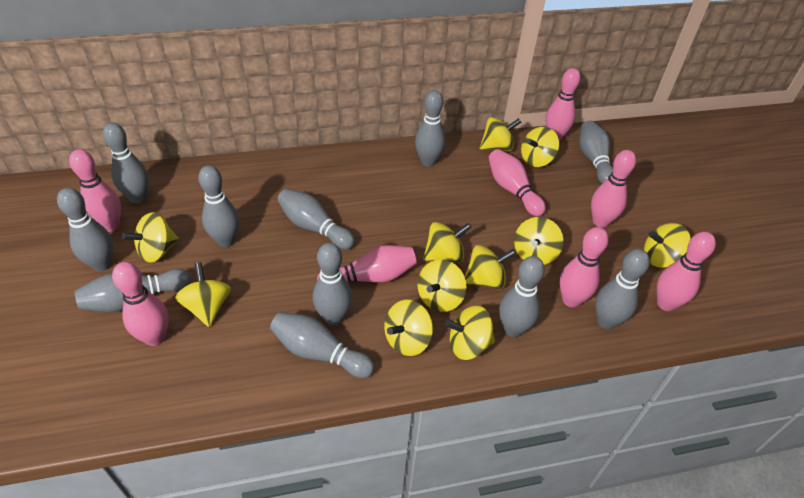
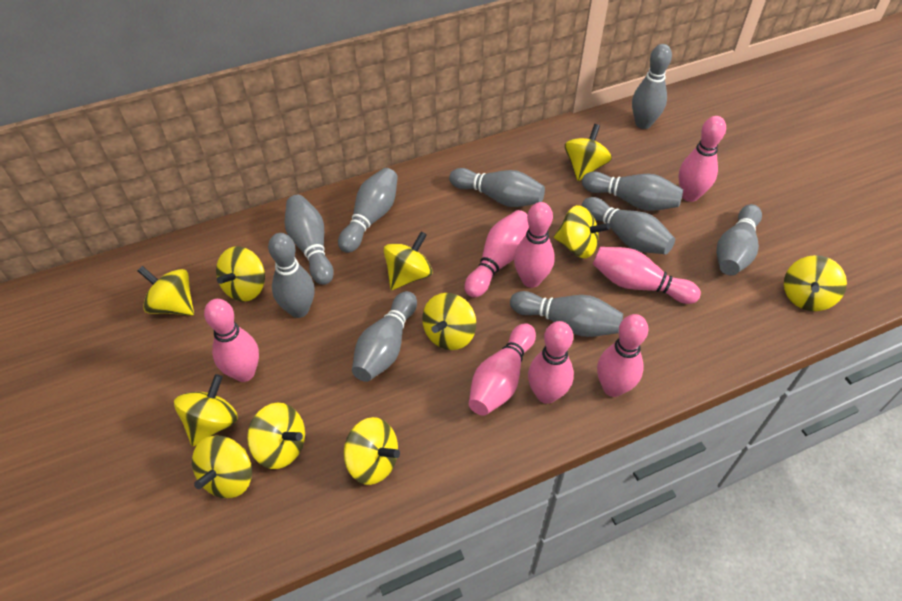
grey bowling pin: [57,188,113,272] [75,269,191,312] [103,123,149,204] [198,165,239,247] [270,312,375,378] [277,189,355,250] [312,243,352,325] [415,90,445,167] [499,256,545,337] [579,120,613,183] [595,249,650,329] = 11 -> [268,233,315,318] [285,195,334,285] [338,168,398,253] [352,291,417,382] [449,168,545,207] [510,291,623,337] [582,171,683,211] [582,197,675,254] [632,44,672,129] [716,204,762,275] = 10

